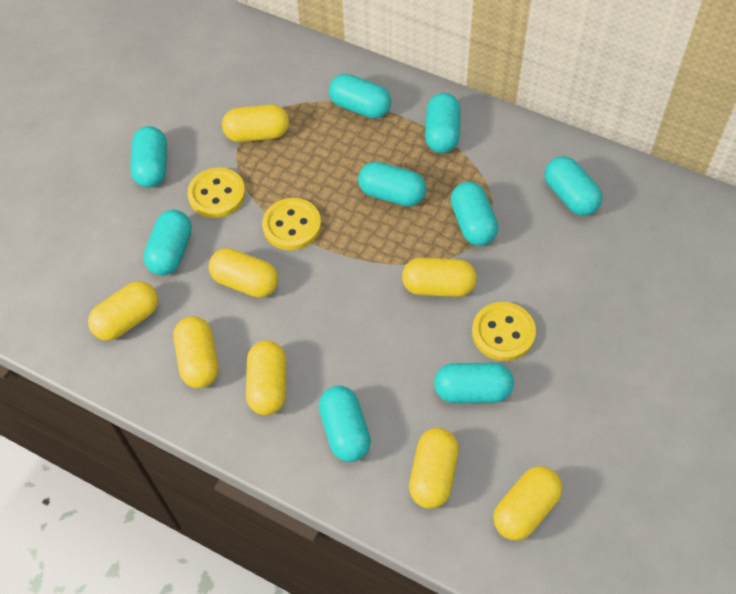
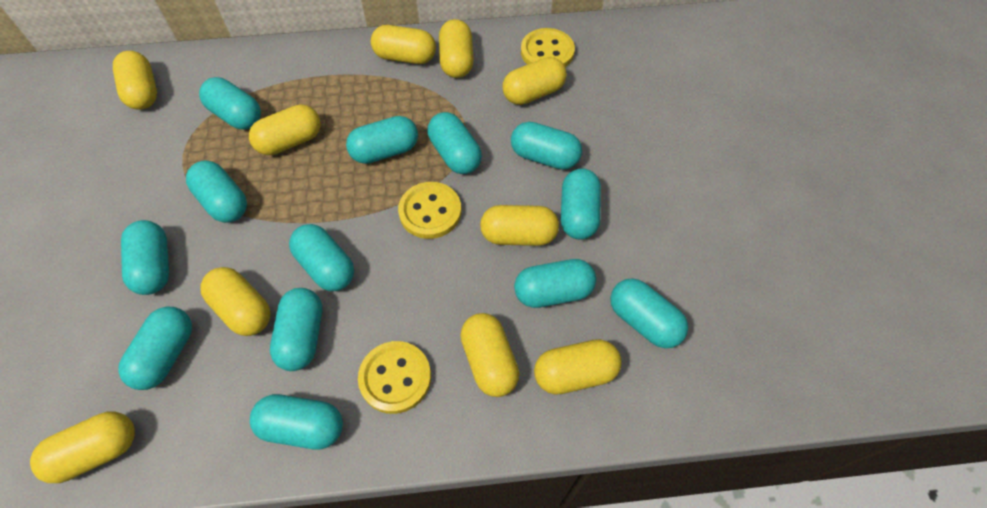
turquoise capsule: [130,126,167,188] [144,210,192,275] [319,386,371,462] [329,74,391,119] [358,162,426,207] [425,93,461,153] [434,363,514,403] [451,181,498,246] [545,156,603,216] = 9 -> [118,306,192,390] [121,220,169,295] [186,160,247,223] [199,77,261,129] [250,394,343,450] [270,288,322,371] [289,224,354,291] [346,116,418,164] [428,112,482,174] [511,122,582,170] [514,259,596,308] [561,168,601,239] [610,278,688,348] = 13
yellow capsule: [88,281,158,341] [173,316,218,388] [209,248,278,298] [222,105,289,142] [246,341,286,415] [402,258,477,297] [409,428,459,509] [493,466,562,540] = 8 -> [30,412,135,483] [113,51,157,110] [200,267,271,336] [249,105,321,155] [371,25,436,64] [439,19,474,78] [460,313,519,397] [480,205,559,246] [503,57,567,105] [534,339,622,395] = 10

